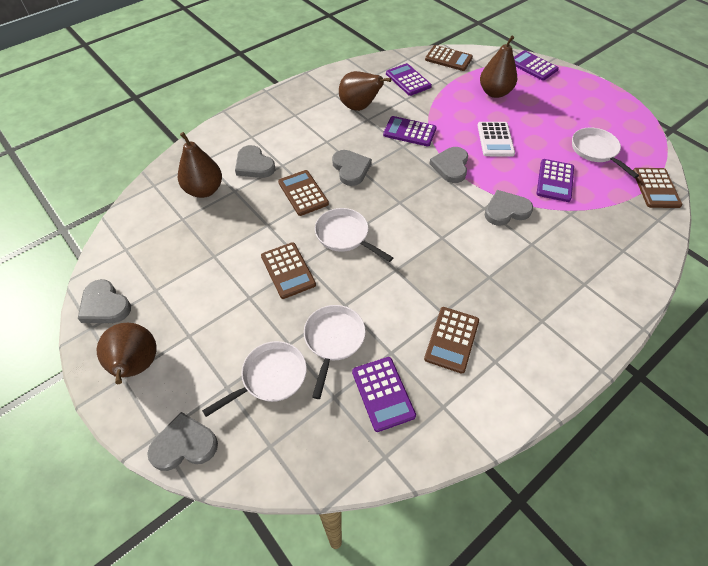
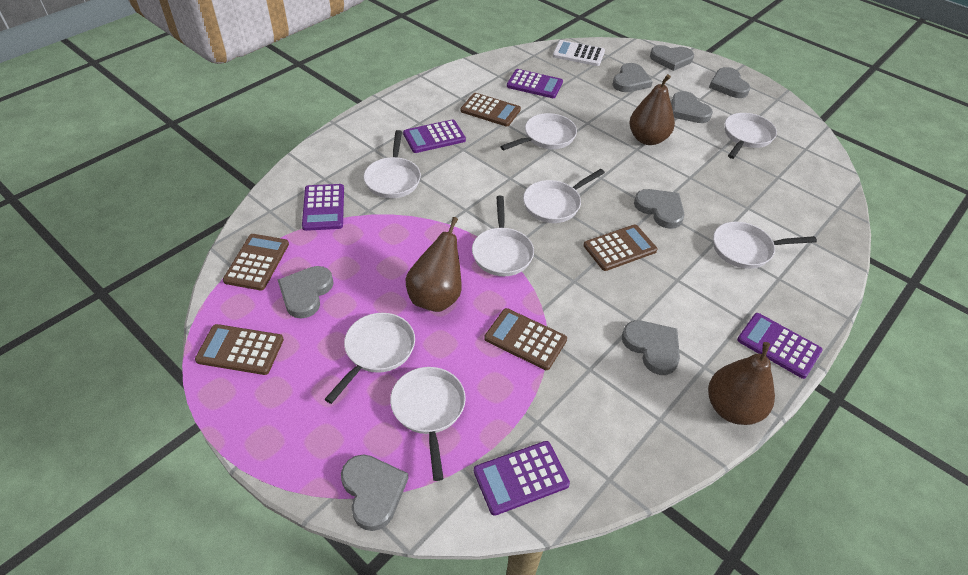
brown pear: [97,323,157,384] [178,132,222,198] [339,71,392,111] [480,36,517,98] = 4 -> [406,217,462,312] [629,74,675,145] [708,342,775,425] = 3
grey heart: [78,279,131,323] [147,412,218,471] [235,145,275,178] [332,150,372,186] [429,147,468,183] [485,190,533,226] = 6 -> [278,266,334,318] [341,454,409,531] [612,63,653,92] [622,320,680,375] [634,189,684,229] [650,45,694,71] [671,91,713,123] [709,67,750,98] = 8
white pan: [202,341,307,417] [304,305,366,399] [315,208,393,262] [572,127,639,178] = 4 -> [324,313,415,404] [364,130,421,198] [390,367,466,481] [472,196,534,276] [500,113,577,150] [523,169,605,223] [713,222,817,269] [725,113,777,159] = 8

